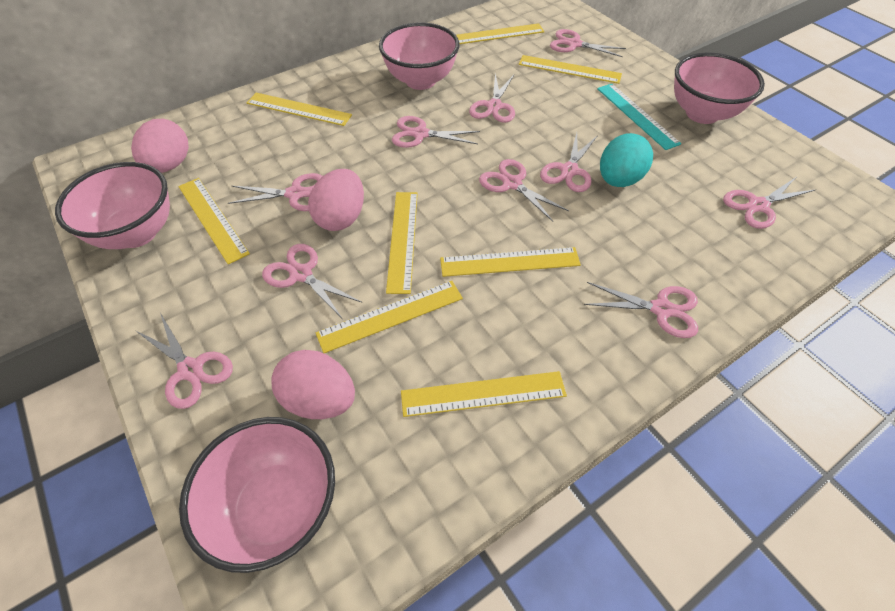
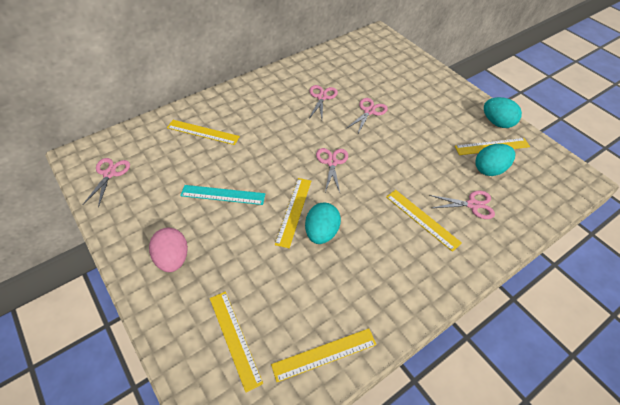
pink bowl: [55,162,170,249] [179,417,335,573] [379,22,460,90] [674,52,765,124] = 4 -> none = 0
pink egg: [131,119,189,173] [271,350,355,419] [308,169,364,231] = 3 -> [149,228,188,272] = 1
pink scissors: [135,313,233,409] [228,173,323,211] [262,244,361,318] [392,116,480,148] [469,73,515,123] [479,159,569,222] [540,133,598,192] [550,29,626,57] [584,282,698,338] [723,177,815,229] = 10 -> [83,158,130,207] [309,85,338,119] [316,148,348,192] [346,98,388,133] [429,191,495,219] = 5
turquoise egg: [600,133,653,187] = 1 -> [305,203,341,244] [475,144,515,176] [484,97,522,128] = 3
yellow ruler: [178,178,250,264] [246,93,352,126] [316,281,463,353] [386,192,418,294] [401,371,567,417] [440,247,581,277] [456,23,544,44] [519,55,622,84] = 8 -> [167,120,240,145] [210,292,263,392] [271,328,377,382] [275,178,311,248] [386,190,462,252] [455,138,530,155] = 6

